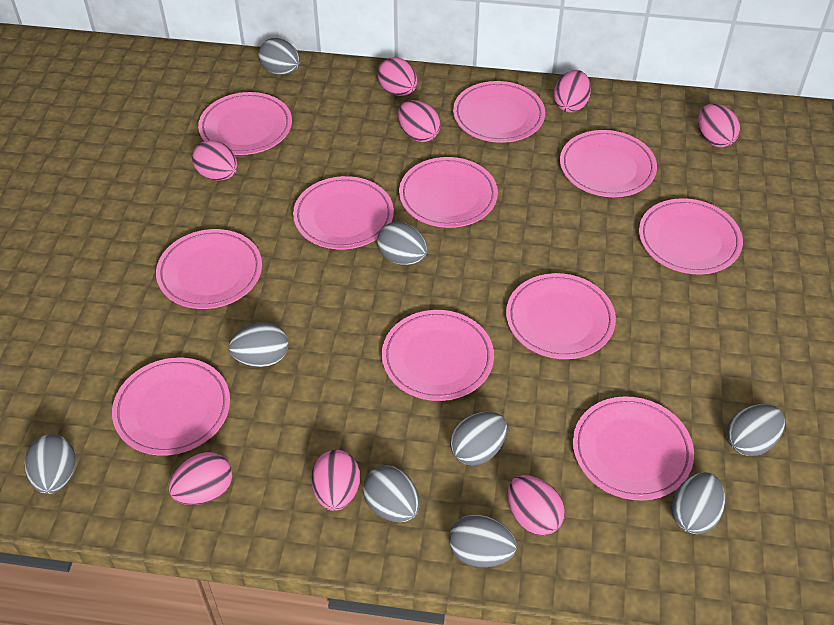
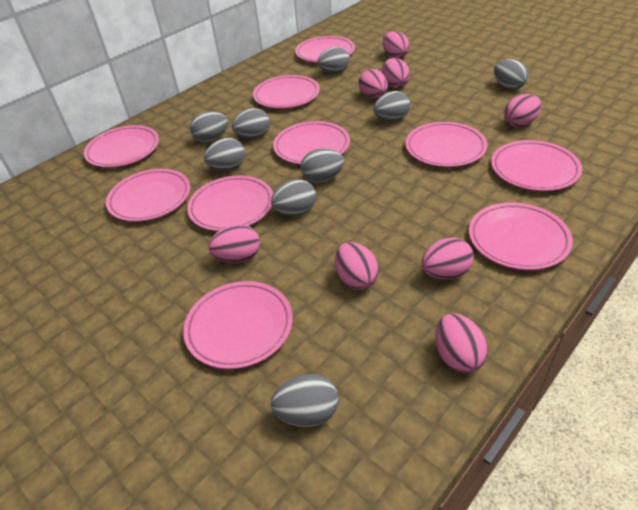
pink plate: [112,358,230,456] [156,229,262,309] [198,92,292,155] [293,176,394,249] [382,310,494,401] [399,157,498,228] [453,81,545,143] [506,273,616,359] [560,130,657,197] [573,396,694,501] [639,198,743,274] = 11 -> [84,125,159,168] [106,169,190,222] [183,281,293,369] [187,175,273,231] [253,75,320,109] [273,121,350,164] [295,36,355,63] [405,122,487,167] [469,202,573,270] [491,140,582,191] = 10

